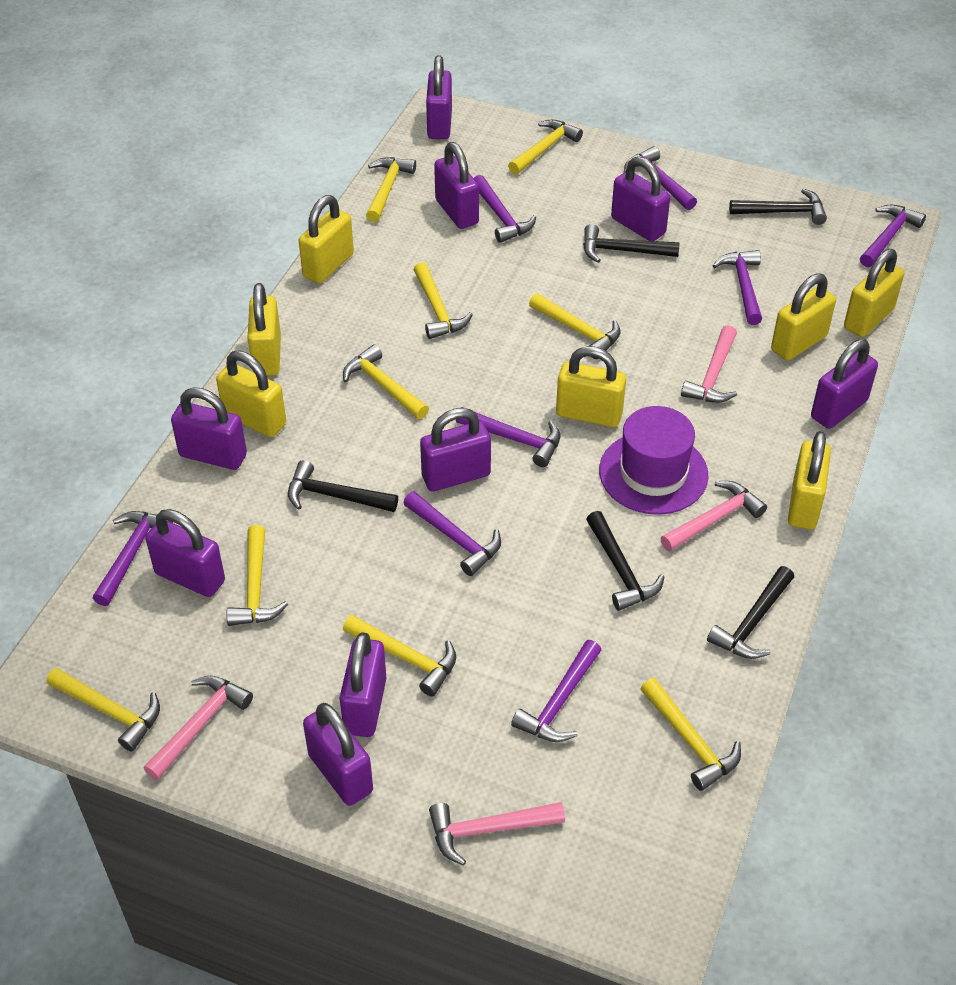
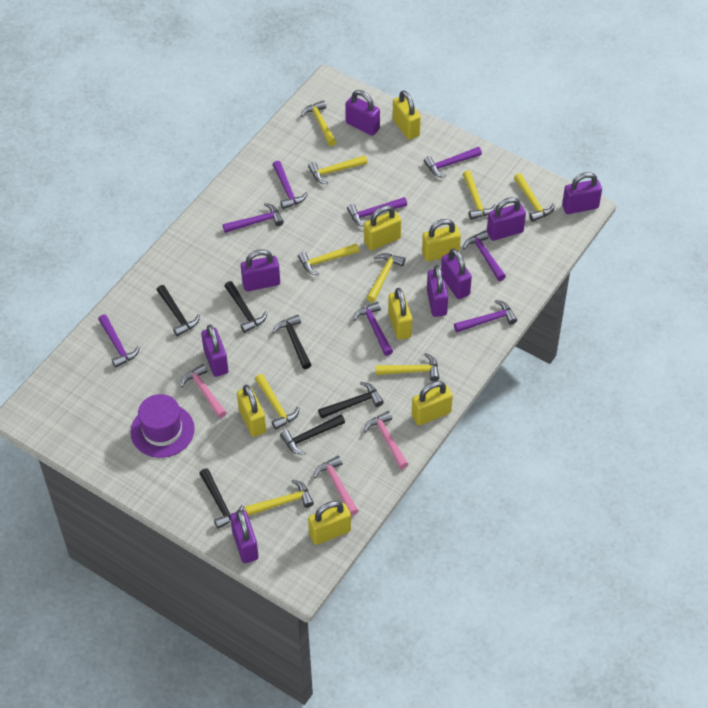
black hammer: [288,460,398,512] [583,224,680,263] [586,511,664,611] [707,566,794,659] [729,189,827,225] = 5 -> [157,285,200,337] [199,468,244,529] [225,281,267,333] [272,315,312,369] [280,414,345,455] [318,382,384,418] = 6
pink hammer: [143,676,253,780] [429,802,565,866] [660,481,767,552] [681,325,737,403] = 4 -> [180,364,227,418] [313,456,359,516] [364,411,409,469] = 3
purple padlock: [146,509,225,597] [171,387,247,470] [303,703,373,806] [339,632,387,737] [420,408,491,492] [426,55,452,139] [434,142,479,229] [611,157,670,241] [811,339,878,429] = 9 -> [201,325,228,377] [230,510,259,563] [241,249,280,291] [345,90,380,136] [427,265,448,317] [441,248,472,299] [487,197,526,241] [562,172,602,214] = 8

